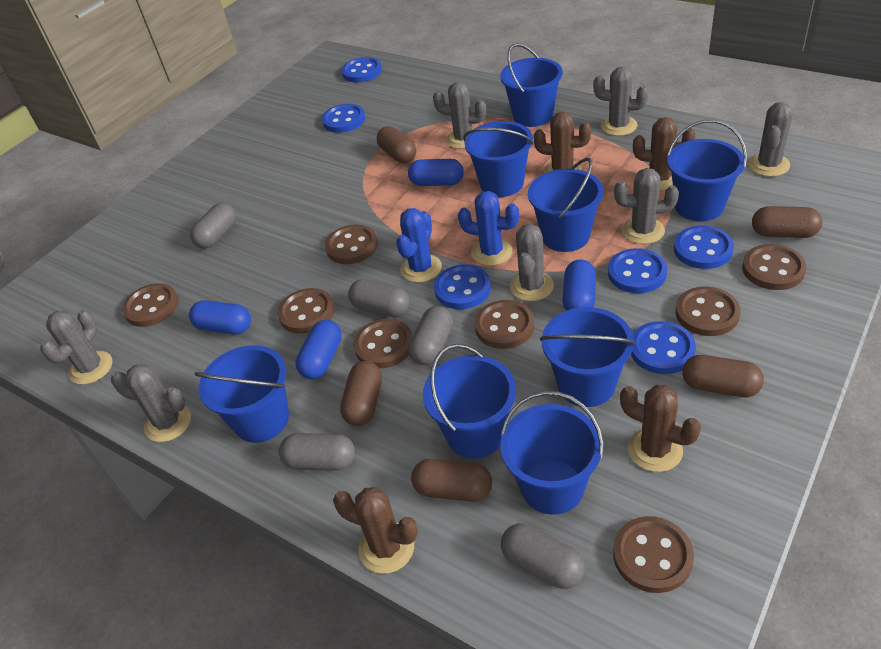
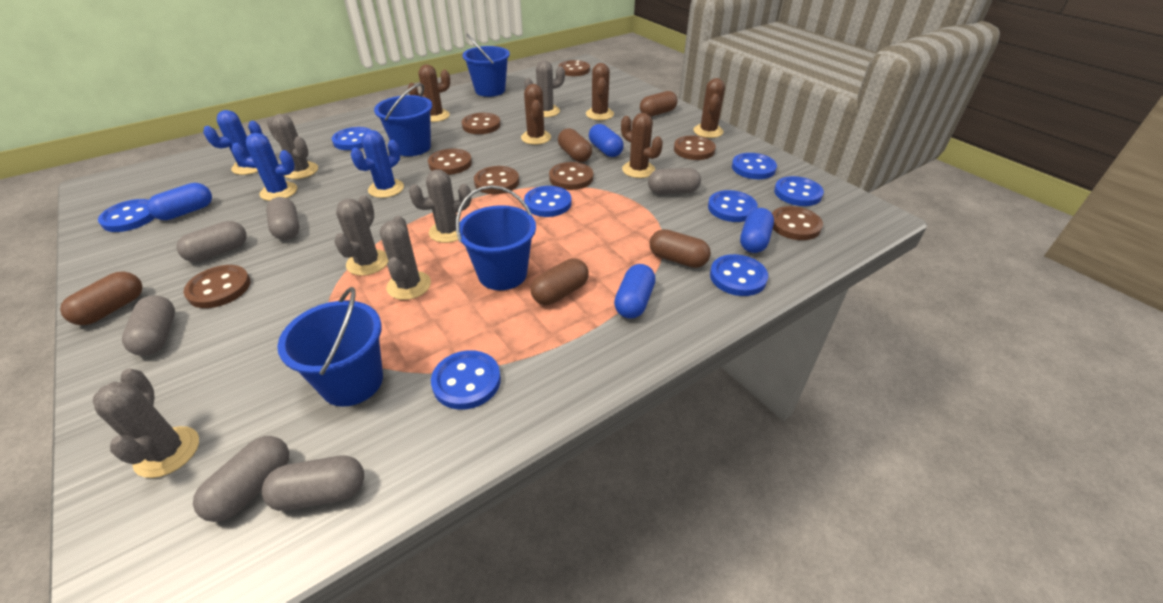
blue bucket: [195,345,289,443] [423,344,516,459] [463,121,534,197] [500,43,563,127] [501,391,604,515] [528,158,603,252] [540,307,636,407] [667,120,747,221] = 8 -> [277,287,383,407] [374,83,432,156] [456,185,536,290] [462,34,510,97] = 4
blue button: [322,104,365,133] [342,57,382,82] [434,264,491,309] [608,248,667,293] [631,321,696,374] [674,226,734,269] = 6 -> [98,199,155,232] [332,127,371,150] [431,350,501,410] [524,186,571,217] [708,190,758,222] [710,254,768,296] [732,153,777,179] [774,176,824,206] = 8
blue cactus: [396,208,442,283] [458,191,519,266] = 2 -> [203,110,263,175] [232,133,297,201] [351,130,404,198] = 3
brown cactus: [333,487,418,574] [534,112,591,173] [620,385,701,472] [633,117,695,191] = 4 -> [408,64,450,122] [521,84,551,145] [586,63,614,120] [621,113,663,178] [693,78,725,138] = 5
grey cactus: [40,310,112,385] [111,364,191,442] [433,82,486,149] [510,224,554,301] [593,67,648,136] [614,168,679,244] [748,102,793,177] = 7 -> [93,368,199,478] [267,114,318,179] [334,195,388,276] [380,216,431,300] [409,170,471,243] [524,60,565,117] = 6
grey capsule: [190,203,236,249] [279,433,355,471] [348,279,410,317] [408,306,453,365] [501,523,585,589] = 5 -> [122,295,175,356] [177,221,247,262] [193,436,289,522] [262,456,364,511] [266,197,299,240] [648,168,701,194] = 6

